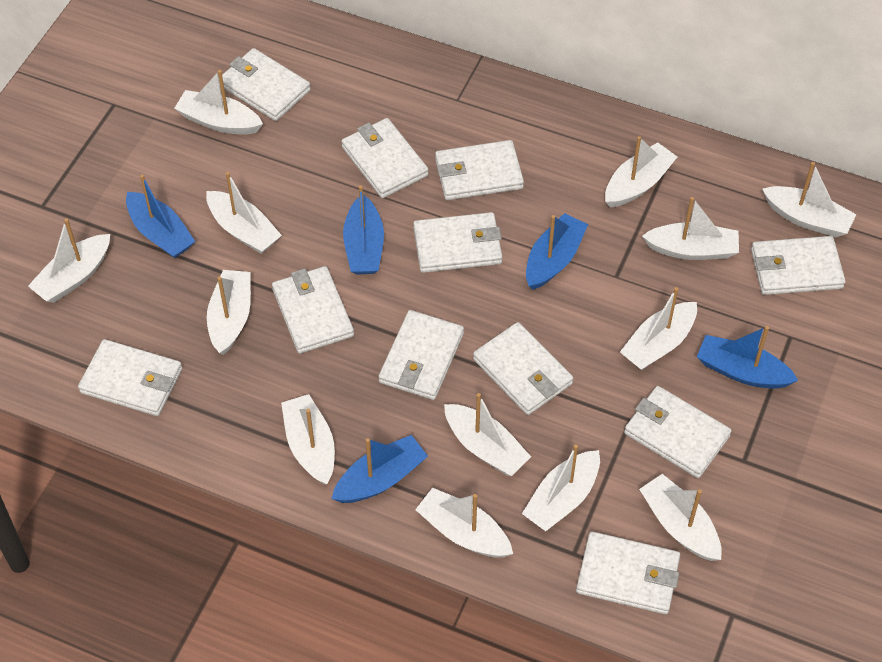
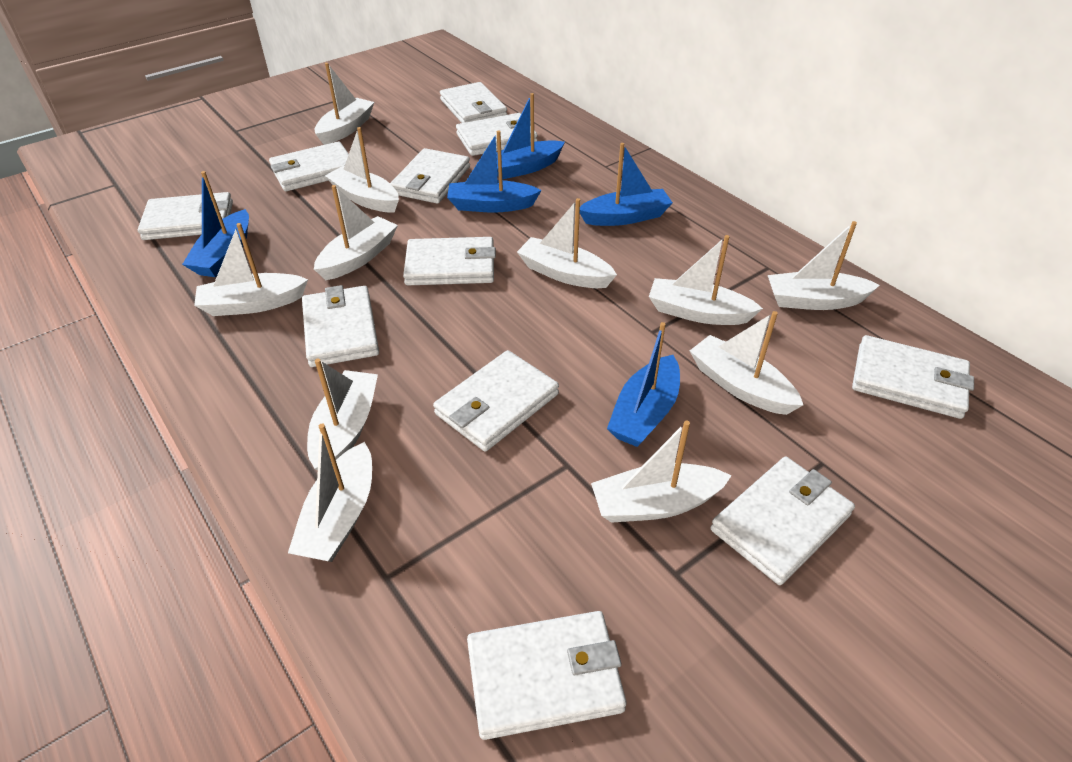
white boat: [28,218,110,303] [174,70,263,135] [206,172,282,254] [207,270,251,355] [281,394,335,485] [415,488,513,558] [444,393,531,476] [522,444,600,531] [605,136,677,208] [620,287,697,370] [639,474,722,561] [642,197,739,260] [762,162,857,237] = 13 -> [194,223,308,316] [288,424,372,562] [307,359,378,470] [314,185,398,280] [315,63,374,145] [325,127,399,213] [517,198,617,288] [591,421,732,523] [649,235,763,325] [690,311,803,415] [768,221,880,310] = 11

